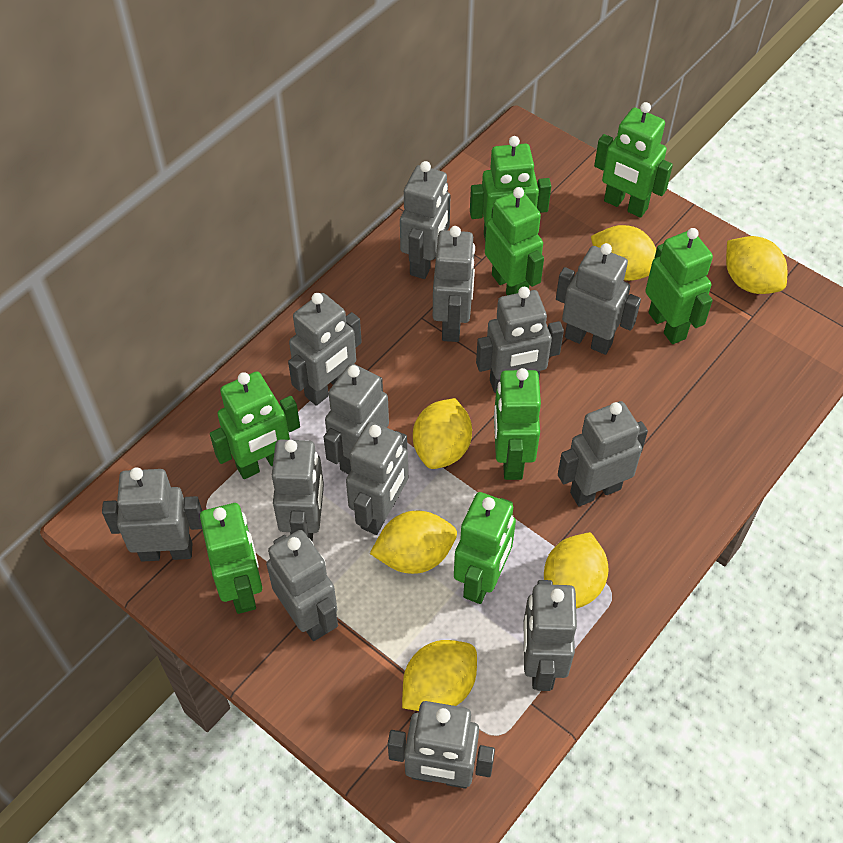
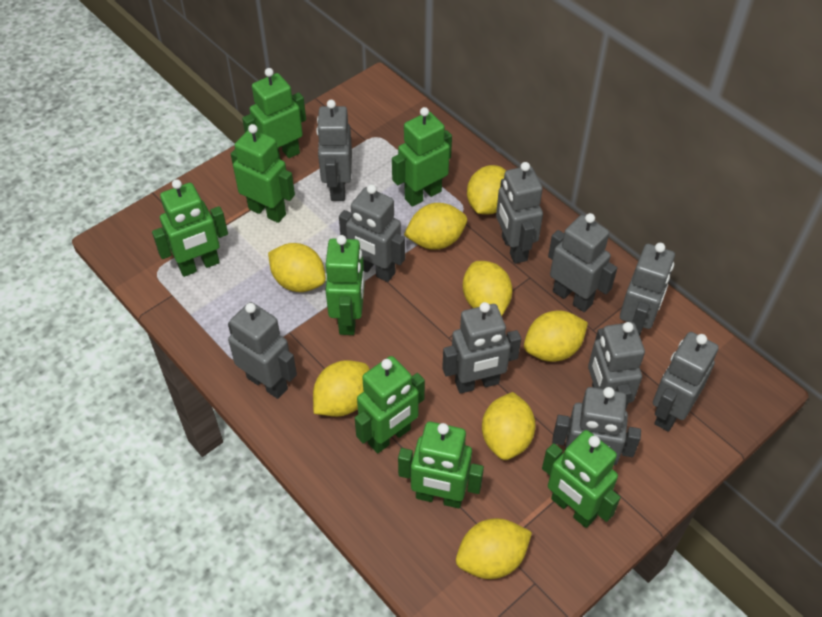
grey robot: [102,467,202,562] [266,530,338,641] [272,440,324,542] [288,293,362,406] [324,364,389,474] [346,422,408,535] [388,701,495,788] [400,161,451,279] [433,226,475,342] [476,287,564,393] [524,580,577,691] [556,243,641,355] [558,401,648,506] = 13 -> [228,302,297,399] [316,100,352,201] [339,184,405,282] [442,302,521,394] [496,162,543,264] [548,213,617,312] [552,387,641,465] [588,322,645,411] [620,243,675,336] [653,332,719,432] = 10
yellow lemon: [370,511,457,574] [402,640,477,711] [413,398,472,469] [544,532,608,609] [591,225,656,281] [726,236,787,294] = 6 -> [268,243,326,292] [313,360,370,417] [404,203,467,250] [456,518,532,579] [463,261,512,316] [467,165,506,215] [482,392,536,460] [524,310,588,362] = 8

